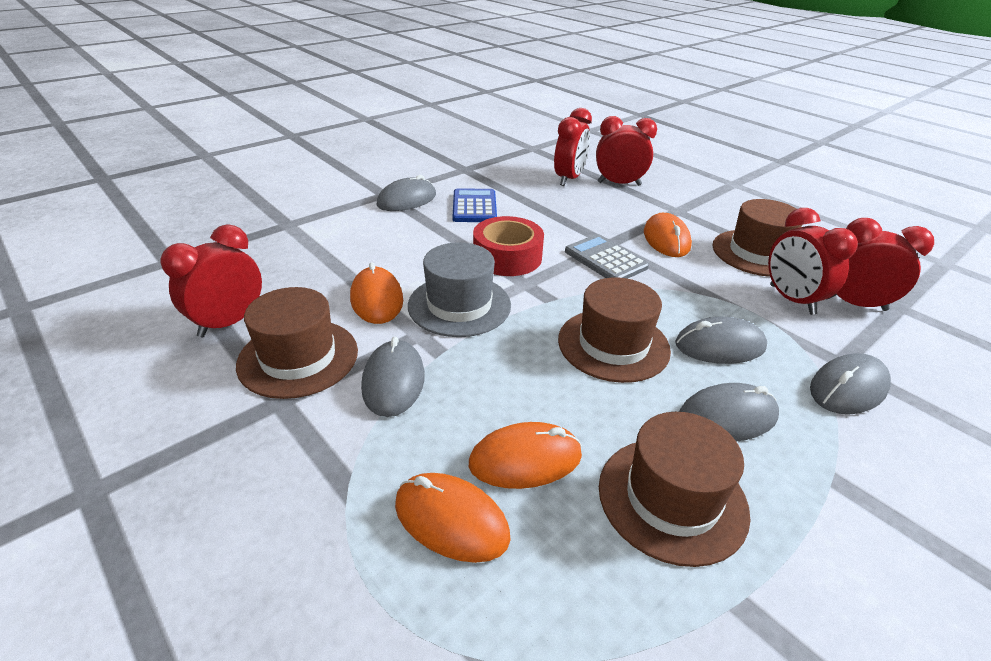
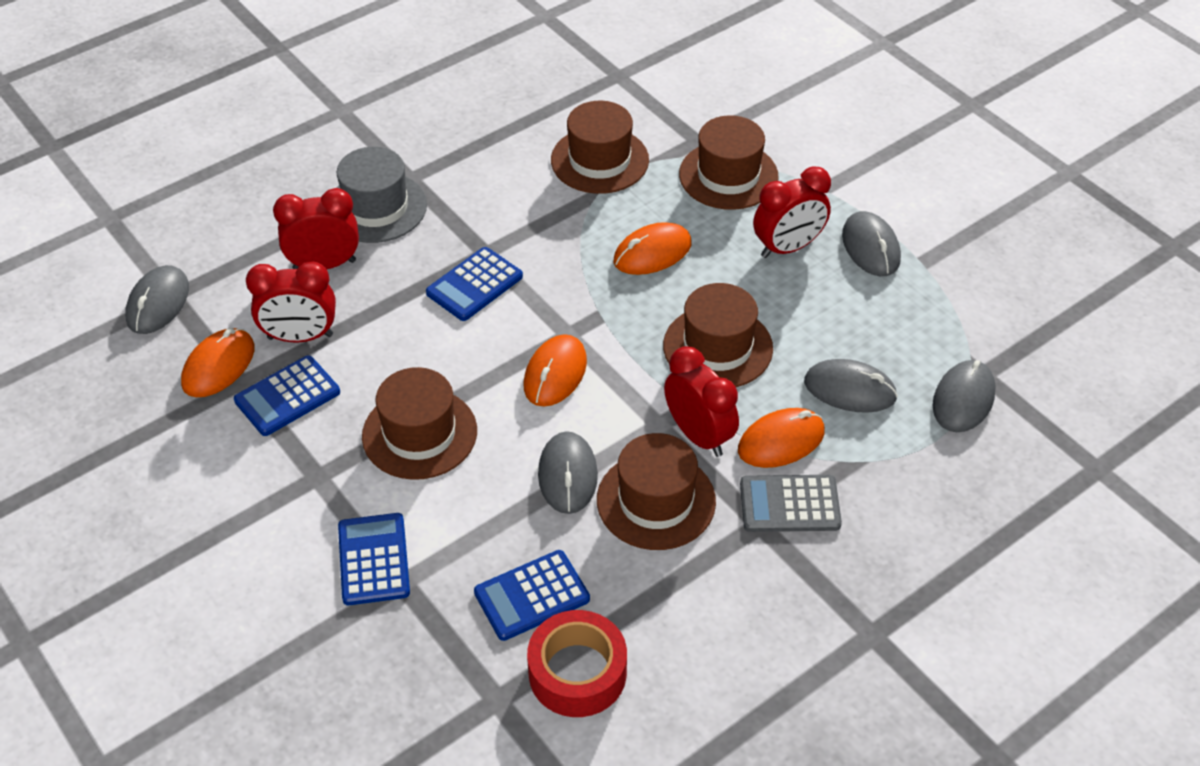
blue calculator: [453,188,497,222] = 1 -> [234,355,340,436] [338,513,410,605] [426,247,523,321] [474,550,590,641] = 4
brown hat: [236,287,358,399] [558,278,671,383] [599,412,750,567] [712,199,802,277] = 4 -> [362,367,477,480] [551,101,649,194] [597,433,716,550] [663,283,773,387] [679,115,779,210] = 5
red clock: [160,224,262,338] [554,108,592,186] [596,116,657,186] [768,208,858,315] [827,218,934,311] = 5 -> [246,262,336,342] [273,188,359,269] [664,346,739,457] [753,166,831,258] = 4

